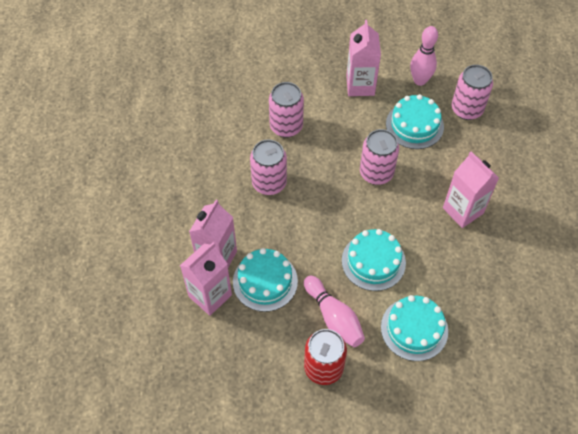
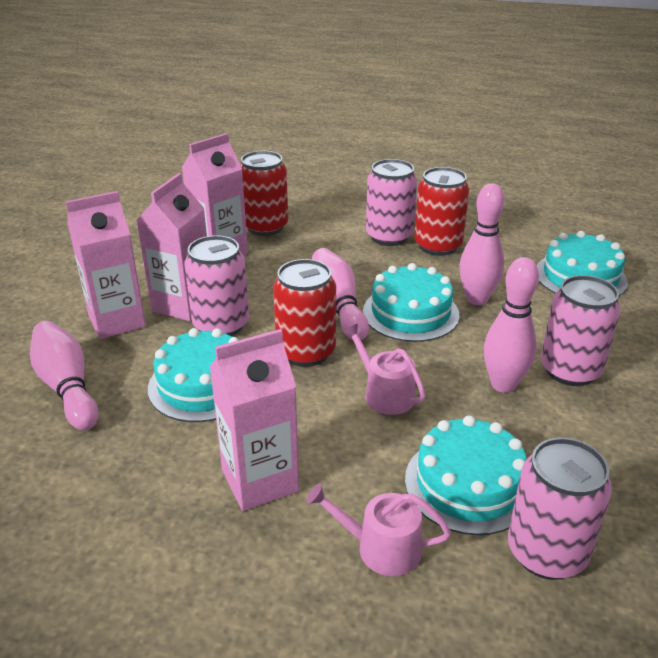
pink bowling pin: [304,276,365,347] [410,26,438,86] = 2 -> [30,321,98,430] [312,248,369,340] [459,183,505,305] [484,257,539,393] = 4
pink watering can: none = 0 -> [306,484,451,576] [343,324,426,415] = 2
red can: [304,329,347,385] = 1 -> [241,151,288,236] [273,259,336,367] [414,167,469,256] = 3

